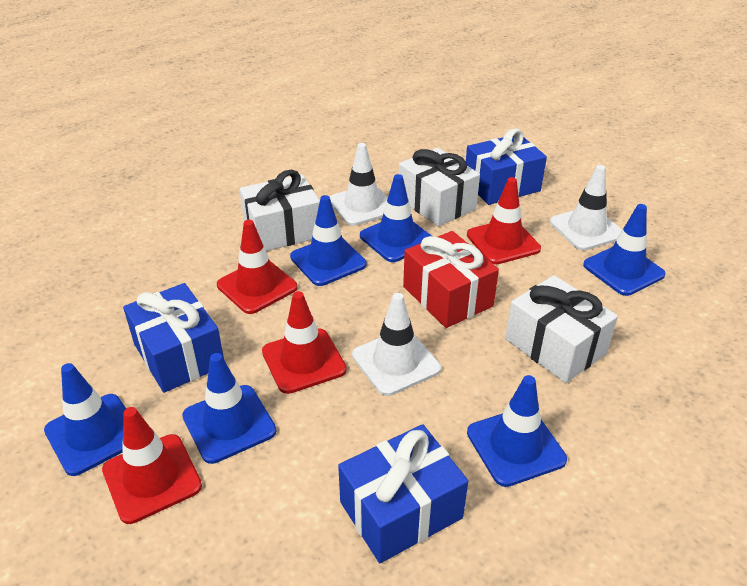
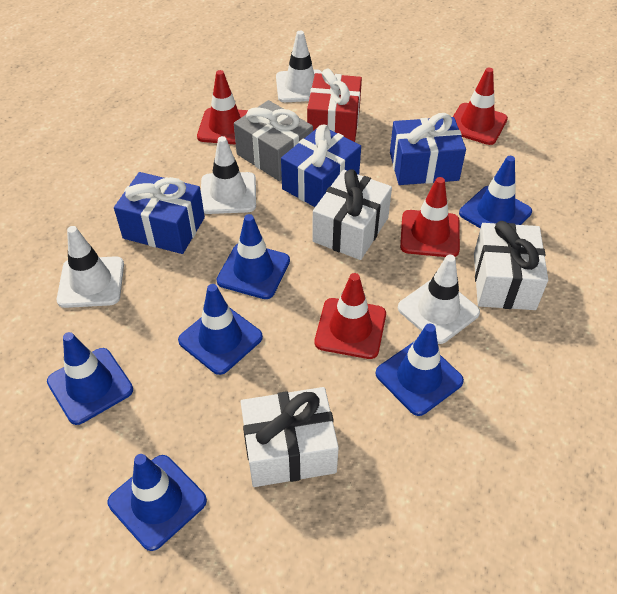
grey gift: none = 0 -> [234,100,313,181] = 1
white traffic cone: [330,143,388,226] [352,293,441,396] [550,165,622,251] = 3 -> [57,226,124,308] [201,136,256,214] [276,31,322,102] [398,255,480,344] = 4

